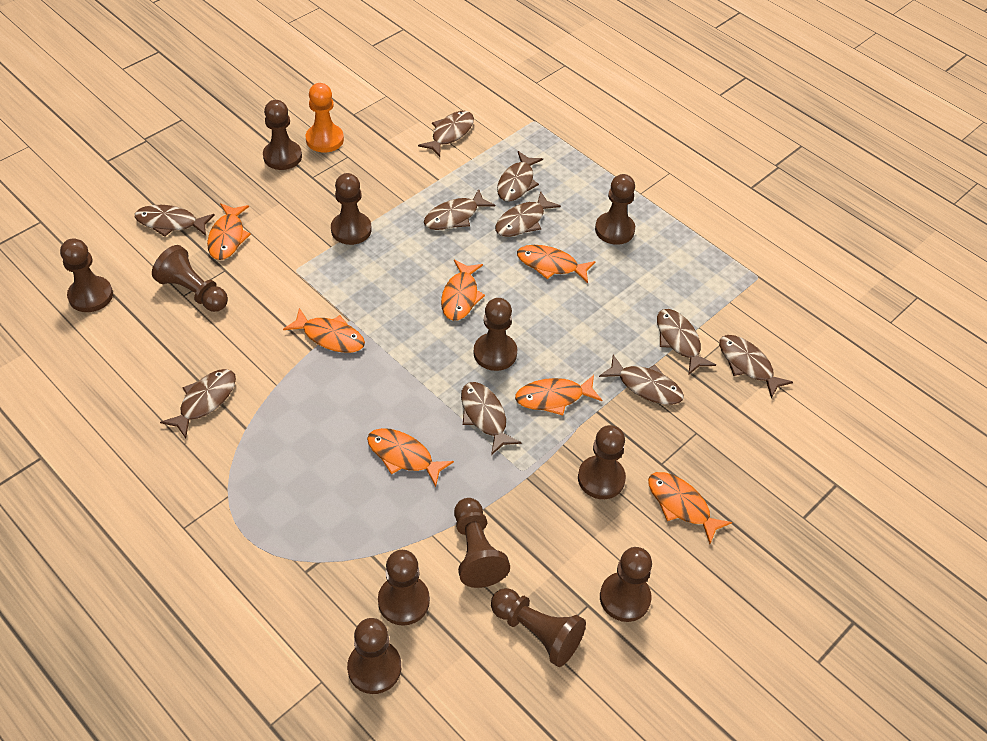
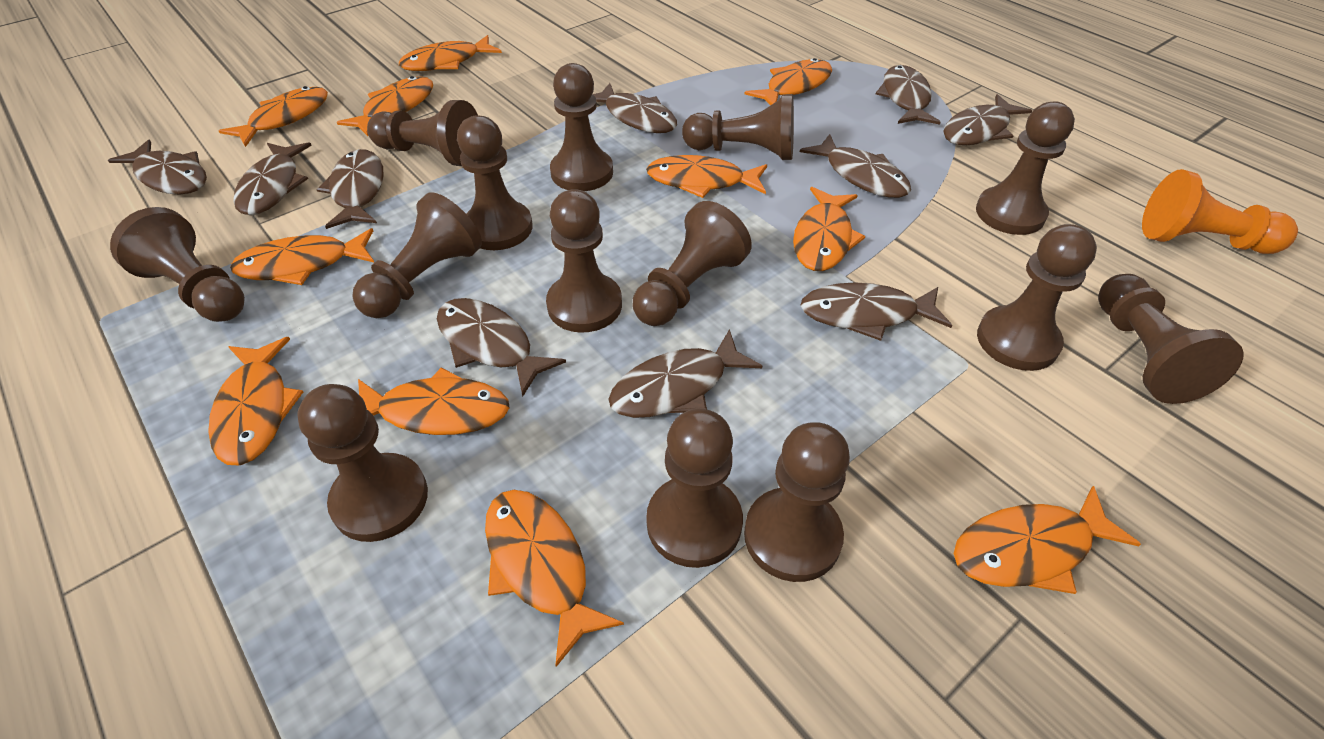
brown pawn: [60,238,113,312] [152,245,228,312] [263,100,302,170] [331,173,372,245] [347,618,401,694] [378,550,430,626] [454,498,510,588] [473,298,517,371] [491,588,586,667] [578,425,626,499] [595,174,635,245] [600,547,652,622] = 12 -> [110,207,245,322] [297,384,428,542] [352,192,482,318] [367,100,478,166] [457,115,533,250] [546,189,622,333] [550,63,613,191] [633,201,752,326] [646,409,743,568] [682,94,794,160] [744,423,850,582] [976,101,1075,235] [977,224,1097,371] [1098,274,1244,404] = 14
orange fish: [207,203,251,260] [283,308,365,353] [367,428,454,487] [441,260,485,321] [515,375,602,415] [517,245,596,283] [648,472,732,544] = 7 -> [209,337,303,465] [219,86,328,147] [230,228,374,285] [337,76,433,136] [358,367,510,435] [399,35,502,71] [485,490,624,667] [646,155,767,198] [745,58,832,105] [793,187,865,271] [954,486,1141,594] = 11

